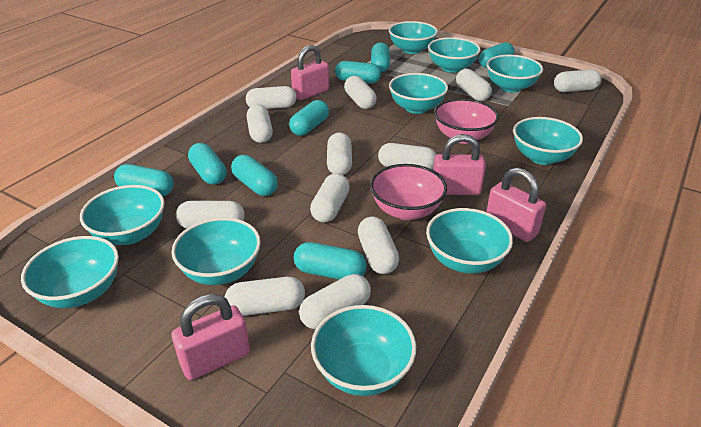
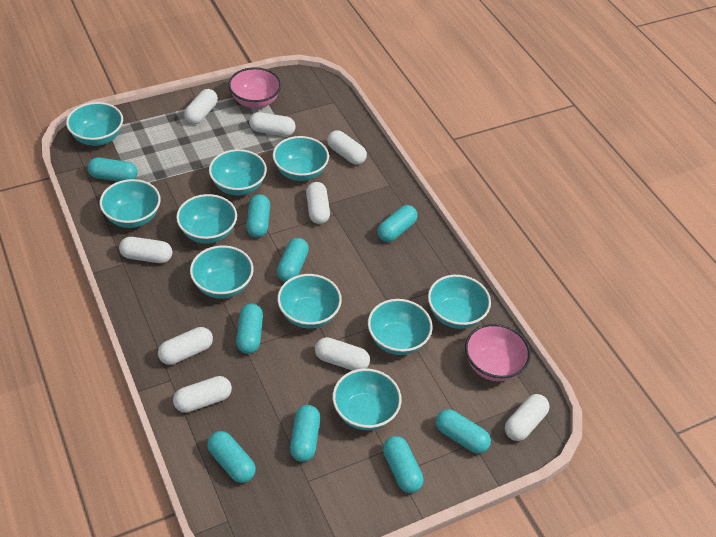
pink padlock: [172,294,250,380] [291,45,329,100] [433,134,486,195] [486,167,546,242] = 4 -> none = 0
turquoise capsule: [114,164,174,196] [188,143,226,185] [231,155,278,196] [289,100,329,136] [294,242,367,280] [335,61,381,84] [371,42,390,72] [479,42,514,68] = 8 -> [88,158,138,181] [207,431,256,483] [236,303,263,354] [246,194,270,238] [277,238,309,282] [290,405,320,462] [377,205,418,242] [383,436,423,493] [436,409,491,454] = 9
white capsule: [176,201,245,229] [225,277,305,316] [246,86,297,109] [247,105,273,143] [299,274,371,329] [310,173,350,223] [327,132,352,175] [344,76,377,109] [358,217,399,274] [378,143,436,169] [456,69,492,101] [554,69,601,92] = 12 -> [119,237,173,263] [158,327,213,365] [173,376,232,413] [184,89,218,124] [249,112,296,136] [306,182,330,224] [315,337,370,371] [327,130,367,165] [505,394,549,441] = 9

